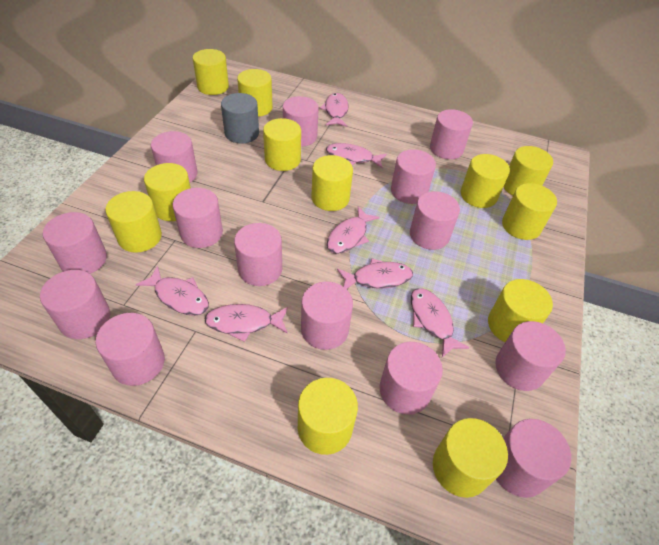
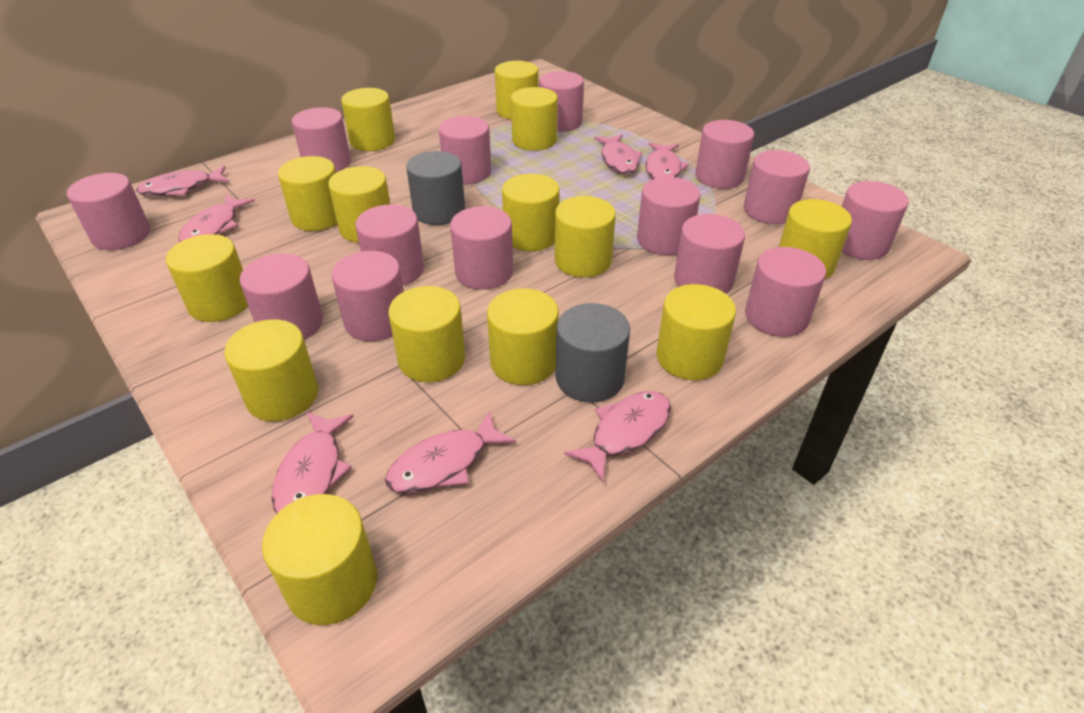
grey cylinder: [221,93,259,143] = 1 -> [406,151,465,225] [556,303,630,402] = 2
yellow cylinder: [105,191,162,253] [144,163,191,221] [193,49,229,95] [237,69,273,117] [263,118,301,171] [298,378,358,455] [311,155,353,211] [433,418,508,498] [461,154,510,208] [488,279,553,342] [502,183,557,240] [504,146,553,195] = 12 -> [166,234,248,322] [224,319,318,421] [262,494,377,625] [278,156,337,231] [328,166,390,243] [341,88,395,151] [388,286,465,382] [487,288,559,385] [495,61,538,120] [502,174,559,251] [511,87,558,151] [555,196,616,278] [656,284,736,380] [779,199,852,279] = 14

